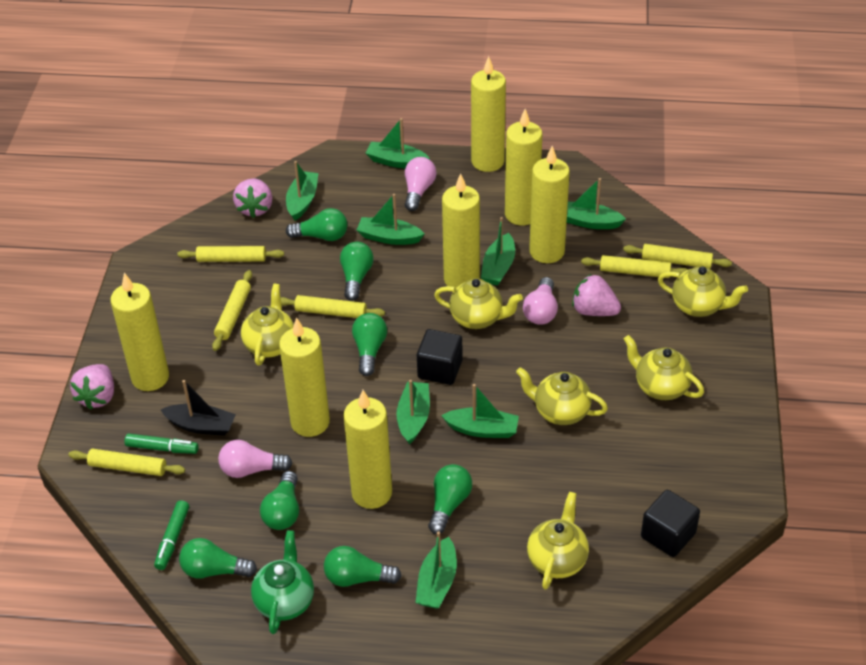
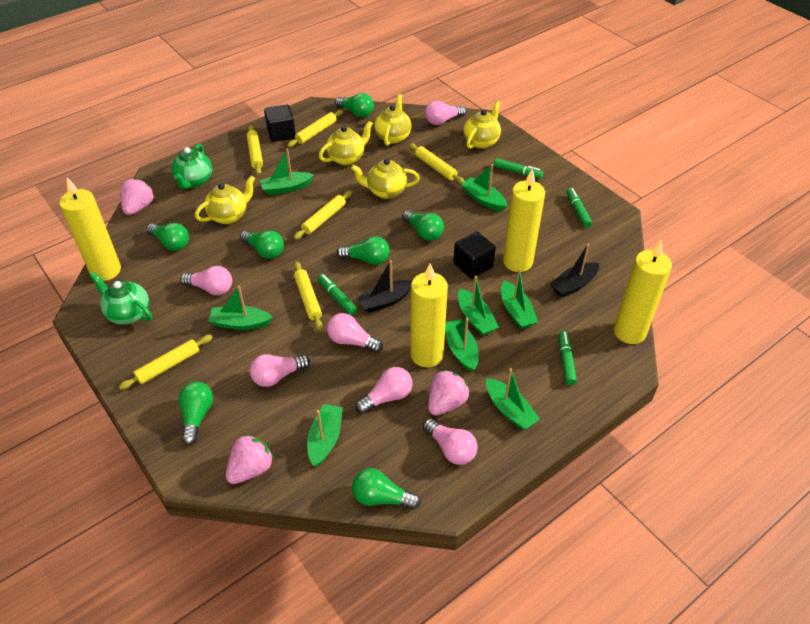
black boat: [161,380,236,436] = 1 -> [357,260,412,313] [550,244,599,297] = 2
green marker: [124,433,199,454] [154,500,189,570] = 2 -> [318,274,357,315] [494,158,543,179] [559,330,577,385] [567,188,592,228] = 4
green teapot: [251,530,314,634] = 1 -> [90,272,152,325] [172,144,212,189] = 2
pink light bulb: [218,440,293,478] [405,157,436,211] [523,277,558,325] = 3 -> [180,266,232,295] [250,354,310,387] [327,313,383,353] [355,367,413,414] [423,418,478,465] [425,101,466,125] = 6
yellow candle: [110,273,169,391] [279,318,330,437] [343,390,392,509] [442,173,480,289] [471,56,506,172] [505,109,542,225] [529,146,570,263] = 7 -> [59,178,121,281] [410,263,448,367] [503,169,545,272] [614,240,672,344] = 4
yellow teapot: [241,284,294,366] [434,278,523,329] [516,367,608,425] [527,492,589,590] [624,335,704,400] [658,266,748,317] = 6 -> [195,176,255,224] [319,121,373,165] [351,158,420,199] [374,94,411,146] [463,101,501,149] = 5

